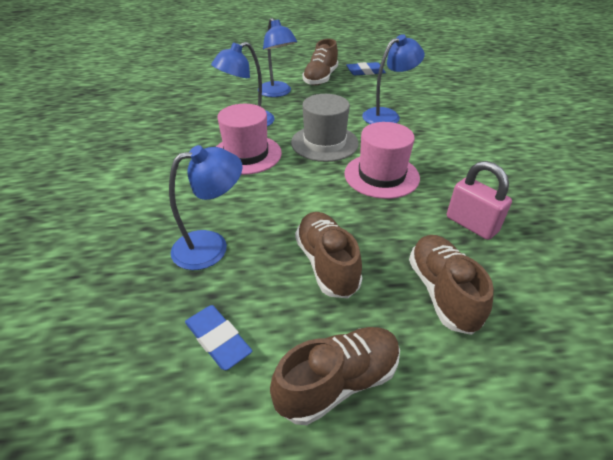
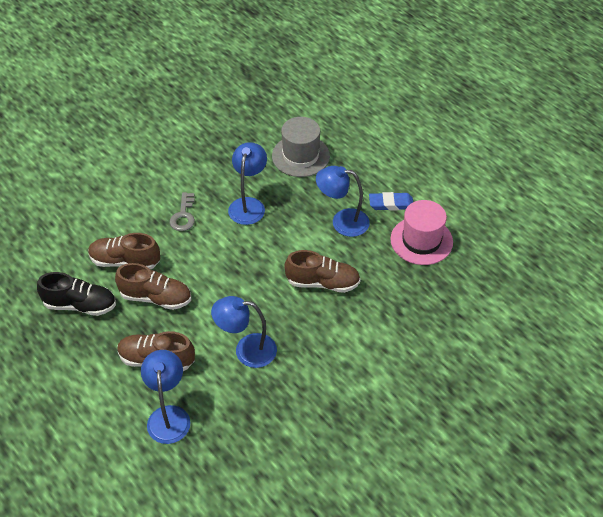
black shoe: none = 0 -> [37,272,116,316] = 1
blue eraser: [185,305,252,370] [346,62,386,75] = 2 -> [369,192,413,211] = 1
grey key: none = 0 -> [170,192,195,231] = 1
pink hat: [216,104,282,175] [344,122,420,199] = 2 -> [390,200,453,265] = 1
pink padlock: [447,161,512,240] = 1 -> none = 0

